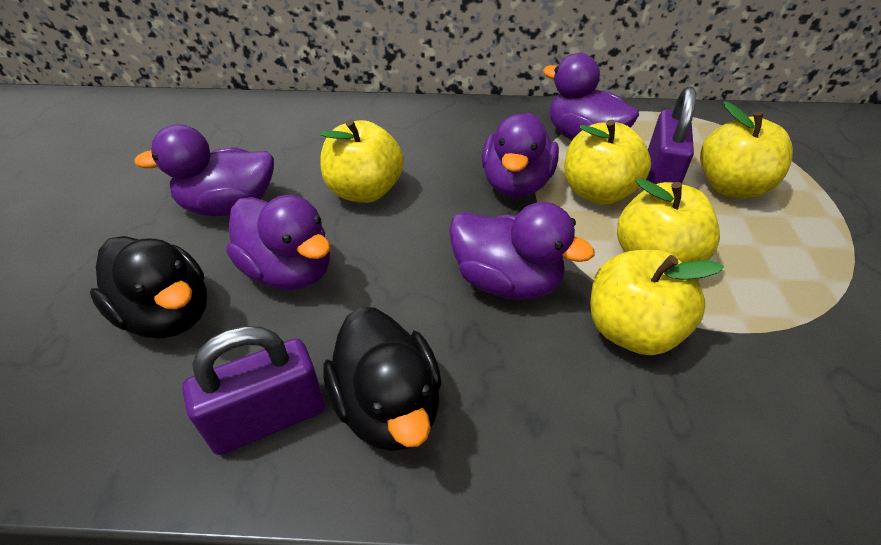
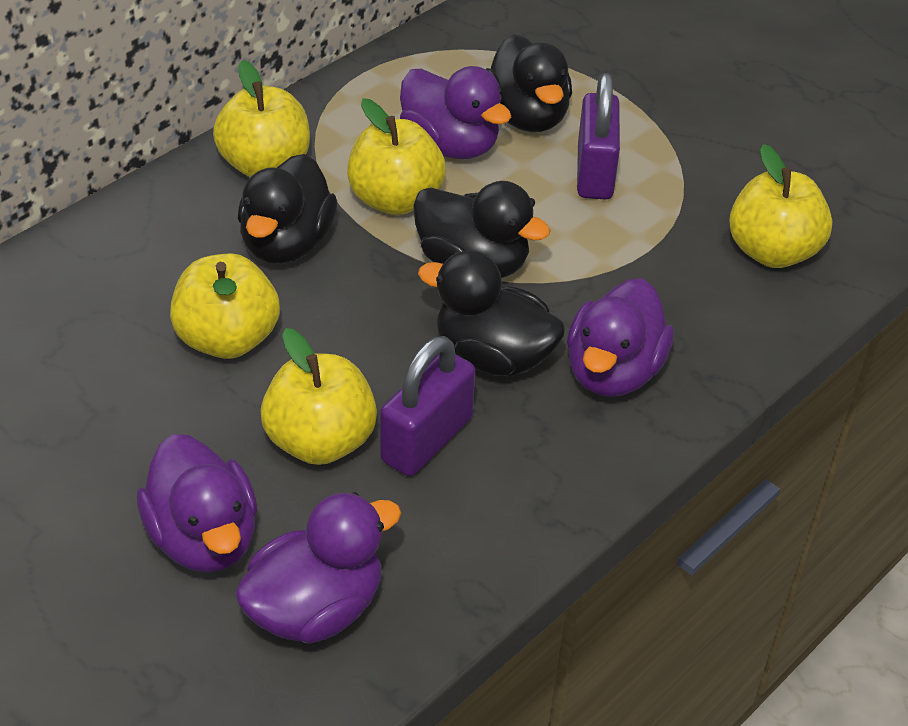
black duck: [90,236,207,338] [324,307,442,452] = 2 -> [238,154,337,264] [413,181,551,278] [418,250,565,377] [486,34,572,132] = 4
purple duck: [134,124,274,216] [226,195,330,290] [449,202,595,300] [482,113,559,198] [543,53,639,140] = 5 -> [137,434,257,573] [235,492,401,644] [400,66,511,159] [567,278,674,397] = 4

